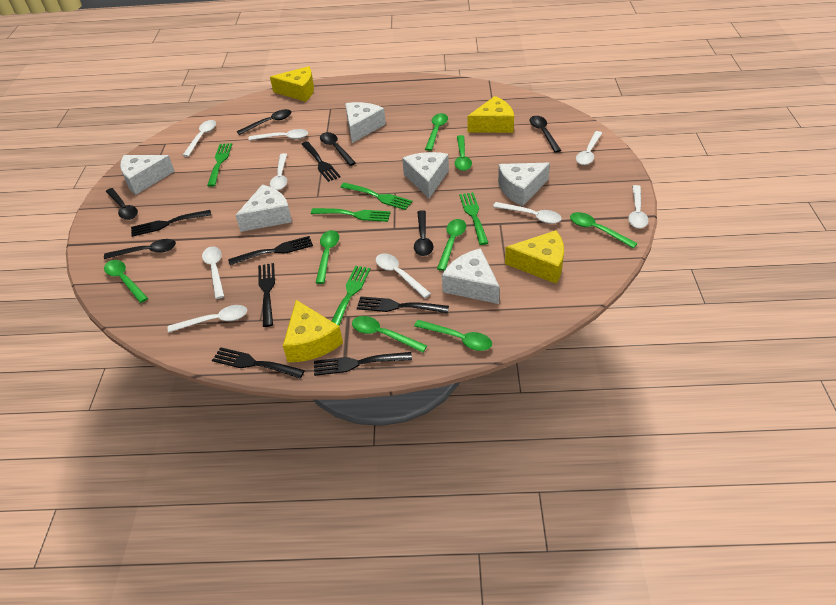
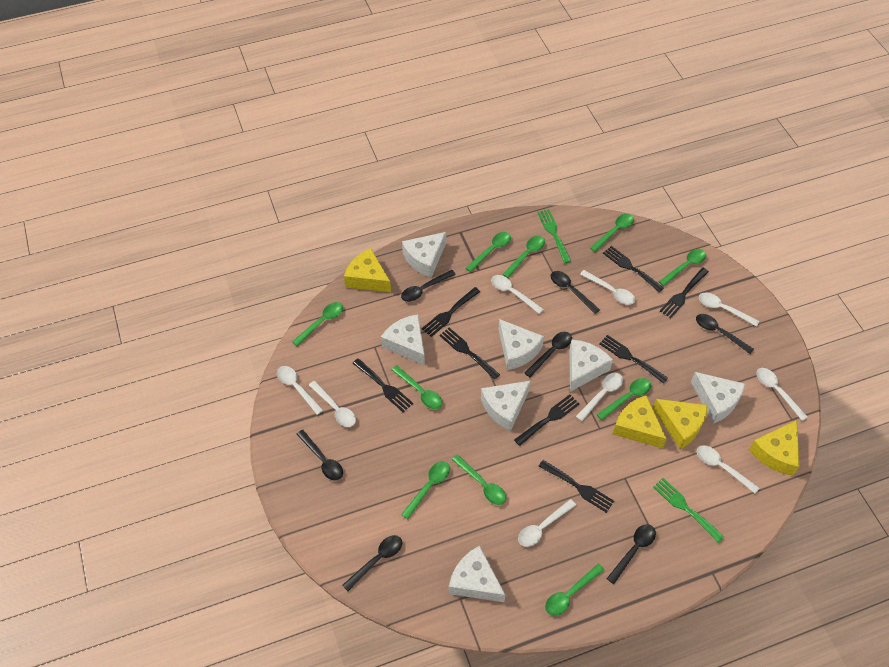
black fork: [131,210,211,237] [212,347,305,379] [228,236,313,265] [258,263,275,327] [301,141,340,182] [314,352,412,376] [357,296,449,313] = 7 -> [352,358,413,412] [422,287,480,337] [439,328,500,380] [514,394,579,446] [539,460,614,513] [599,335,668,384] [603,246,664,292] [660,268,709,318] = 8
black spoon: [104,239,176,259] [106,188,138,220] [237,109,291,135] [320,132,356,166] [414,210,433,256] [530,116,562,153] = 6 -> [296,430,343,481] [342,535,402,591] [401,270,456,302] [525,332,572,377] [551,271,600,314] [607,524,656,584] [696,314,754,354] = 7
green fork: [207,143,232,187] [311,208,391,222] [332,266,370,326] [340,182,413,210] [459,192,488,245] = 5 -> [537,209,571,263] [653,478,724,543] = 2
green spoon: [104,260,148,303] [316,230,339,284] [352,316,427,353] [414,320,492,351] [425,113,448,151] [437,219,466,271] [454,135,472,171] [570,212,638,248] = 8 -> [292,302,343,346] [392,365,442,409] [401,461,450,519] [452,454,506,505] [466,232,511,272] [503,236,545,278] [545,564,604,616] [590,214,634,252] [597,378,651,420] [659,249,706,286] = 10
white cheese: [120,155,175,195] [236,185,292,232] [345,102,386,143] [402,152,449,199] [442,248,500,304] [498,163,550,206] = 6 -> [381,314,425,365] [402,232,446,278] [449,546,505,602] [481,381,531,431] [498,319,544,370] [569,339,613,392] [691,372,745,424] = 7

